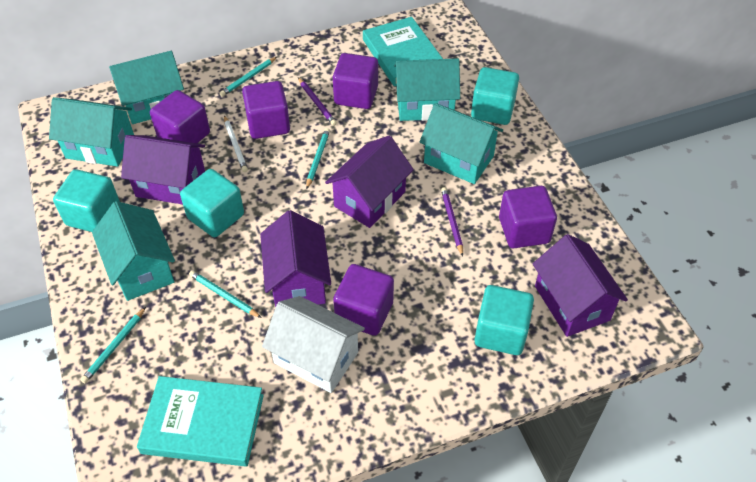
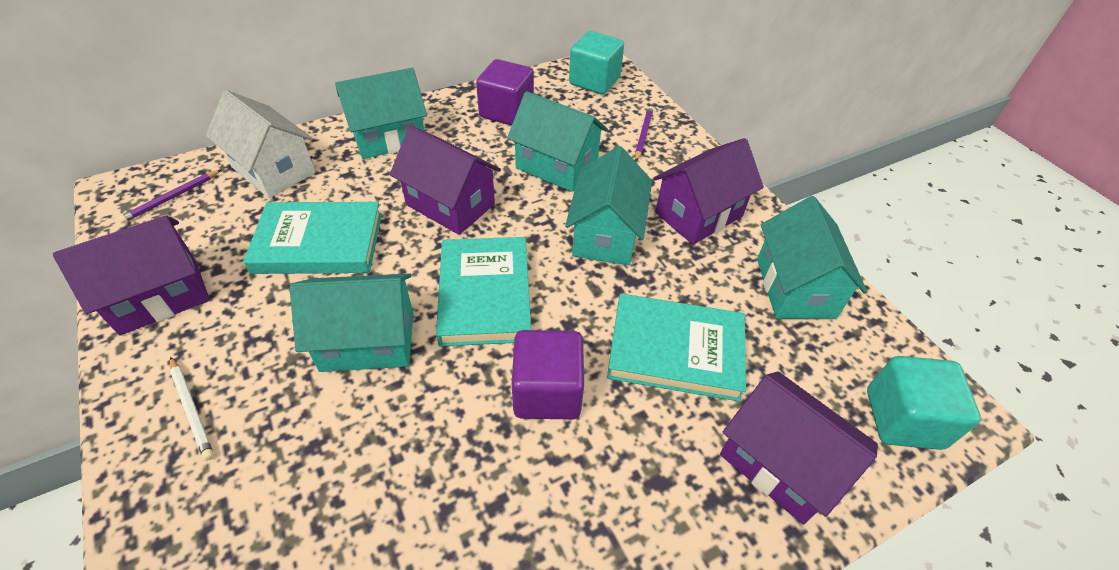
purple cube: [150,90,210,143] [242,81,290,139] [333,53,378,109] [333,264,394,336] [499,186,557,248] = 5 -> [476,59,534,126] [512,330,584,420] = 2
turquoise book: [137,376,264,467] [363,17,443,86] = 2 -> [243,202,382,274] [436,237,531,347] [607,294,746,402] = 3
turquoise cube: [53,169,120,232] [180,169,244,237] [471,67,519,125] [474,285,534,355] = 4 -> [569,31,624,94] [867,356,981,450] = 2
turquoise pencil: [80,307,146,384] [189,270,262,318] [219,57,277,97] [306,128,330,189] = 4 -> none = 0

